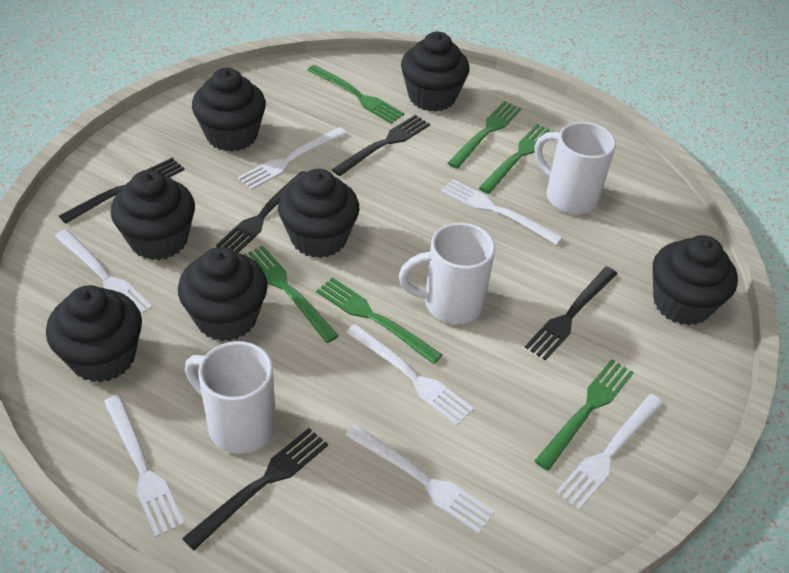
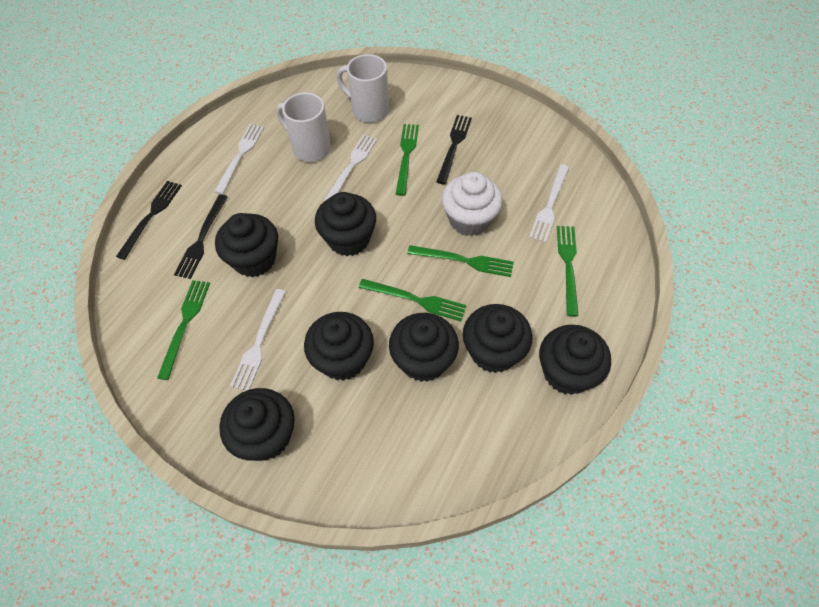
black fork: [59,158,185,224] [182,428,328,550] [216,171,307,253] [332,115,430,176] [525,267,617,361] = 5 -> [116,181,182,260] [174,194,228,279] [436,115,472,184] = 3
green fork: [243,245,339,343] [308,65,404,124] [316,277,443,364] [448,101,521,169] [479,124,555,194] [535,359,634,471] = 6 -> [157,280,210,380] [358,279,467,321] [396,124,419,196] [407,245,514,277] [557,226,578,316] = 5
white cupcake: none = 0 -> [442,172,503,236] = 1
white fork: [55,229,152,313] [104,395,185,537] [238,127,347,190] [345,424,495,534] [346,324,474,426] [441,179,563,245] [556,394,663,510] = 7 -> [214,124,264,194] [230,289,286,391] [323,134,378,202] [529,164,569,243] = 4
white mug: [185,341,276,454] [399,223,495,324] [535,122,616,214] = 3 -> [276,92,331,162] [336,54,389,122] = 2

